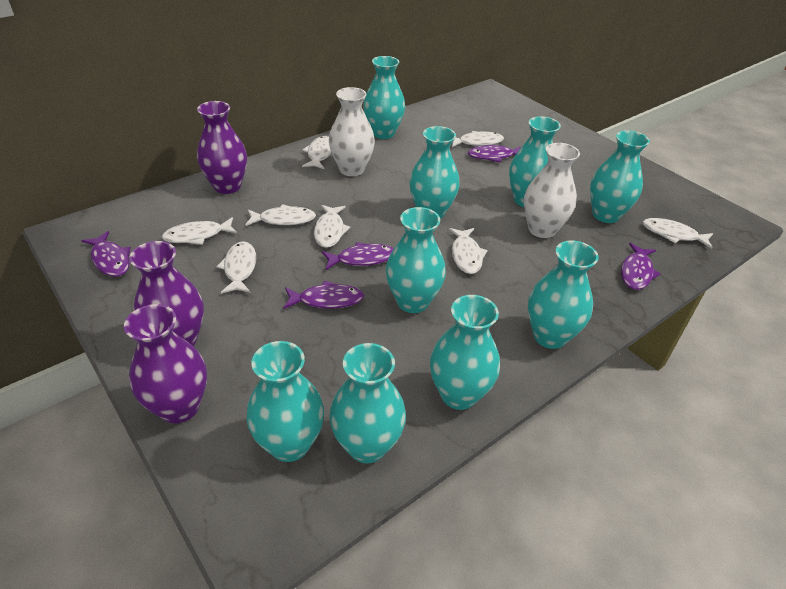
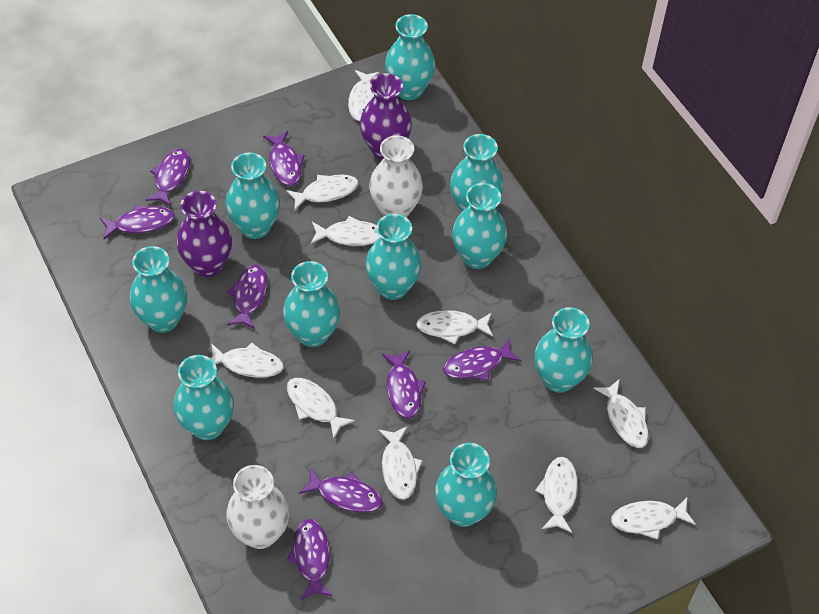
purple fish: [81,231,131,277] [284,281,364,309] [322,242,394,270] [468,145,520,163] [621,243,661,290] = 5 -> [100,205,175,239] [146,149,190,206] [227,265,267,329] [263,131,305,186] [287,519,333,600] [299,468,382,513] [382,350,426,418] [443,339,521,380] = 8
purple vase: [124,304,207,423] [129,241,204,346] [197,101,247,194] = 3 -> [176,191,232,277] [360,73,412,159] = 2
turquoise vase: [246,341,324,462] [329,343,406,463] [363,56,405,139] [386,207,446,313] [409,126,460,219] [430,295,500,410] [509,116,561,207] [528,240,599,349] [590,130,650,223] = 9 -> [130,246,187,333] [173,355,234,440] [225,152,280,239] [283,261,341,347] [365,214,421,300] [385,14,435,100] [435,443,497,527] [450,134,504,212] [452,183,507,269] [534,307,593,393] = 10
white fish: [162,217,238,245] [216,241,256,294] [245,204,316,226] [302,136,331,169] [314,205,351,248] [449,228,488,274] [452,131,504,147] [643,218,713,249] = 8 -> [211,342,284,378] [286,175,358,210] [287,378,355,439] [311,216,380,246] [348,70,379,121] [378,426,423,500] [416,310,493,344] [535,457,578,533] [593,379,648,448] [611,498,696,539] = 10

